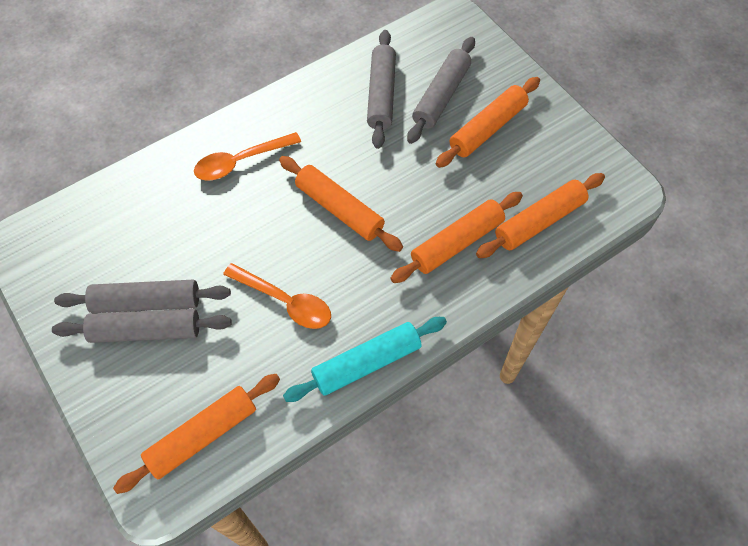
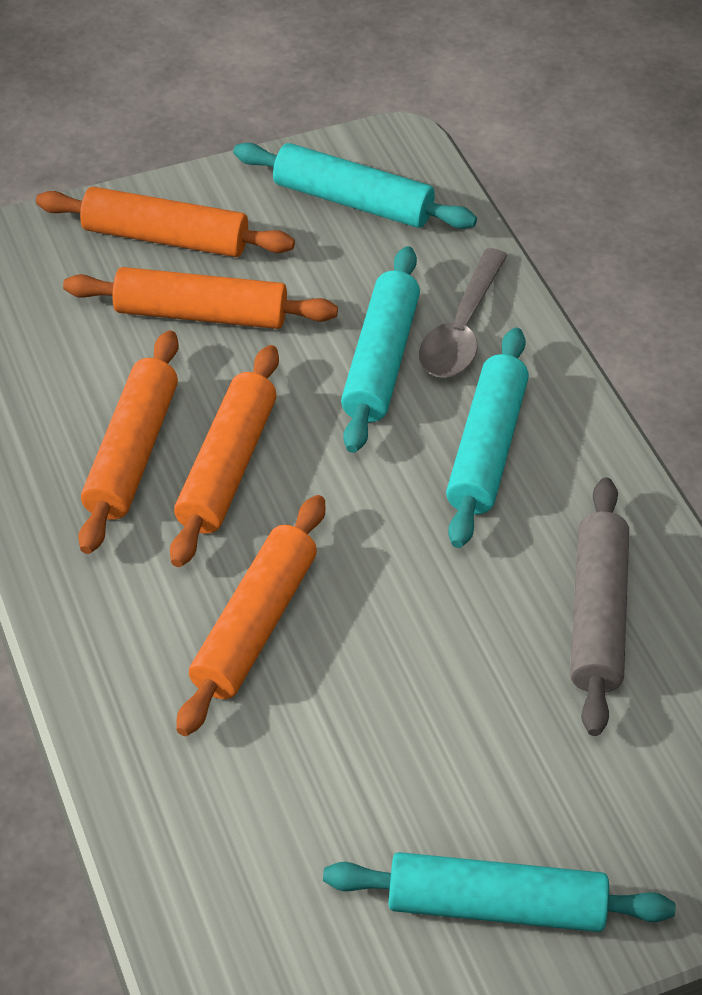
grey rolling pin: [52,309,232,343] [54,280,231,313] [367,30,396,149] [407,37,475,144] = 4 -> [570,477,629,736] = 1
grey spoon: none = 0 -> [419,248,508,378] = 1
orange spoon: [194,132,301,181] [223,263,331,329] = 2 -> none = 0
turquoise rolling pin: [283,317,447,402] = 1 -> [233,143,477,229] [323,852,676,932] [341,246,420,453] [446,327,529,548] = 4

